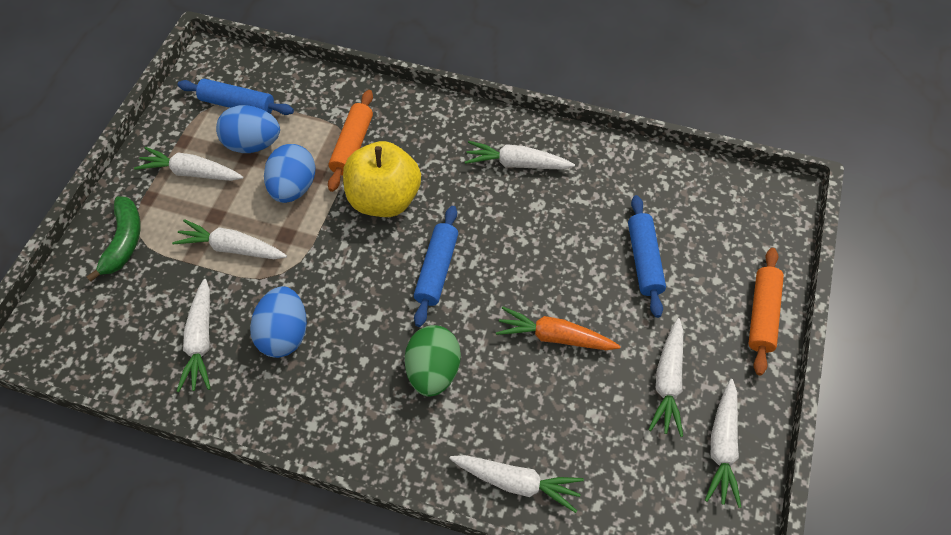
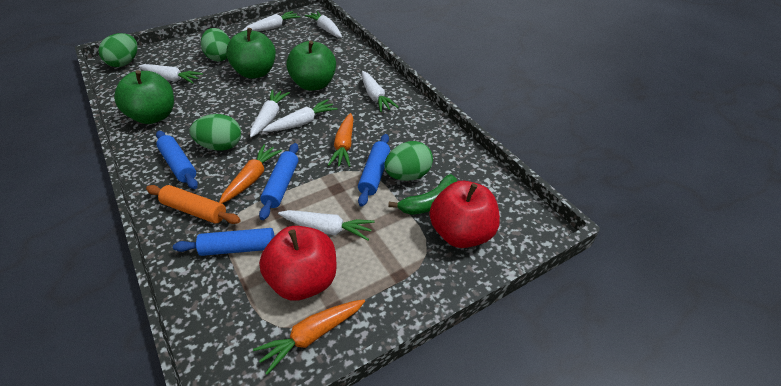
blue egg: [216,105,280,153] [250,286,307,358] [264,144,315,203] = 3 -> none = 0
blue rolling pin: [177,79,294,115] [414,206,458,327] [628,195,666,318] = 3 -> [156,131,198,189] [173,228,275,256] [259,143,299,220] [358,134,390,207] = 4
green apple: none = 0 -> [114,70,174,124] [226,28,276,79] [286,41,336,90] = 3
green egg: [405,325,461,397] = 1 -> [99,33,138,67] [190,114,241,151] [201,28,230,61] [384,141,433,181] = 4
orange carrot: [496,306,621,350] = 1 -> [219,144,282,203] [253,299,365,375] [328,113,353,167] = 3
orange rolling pin: [328,90,373,192] [748,248,784,375] = 2 -> [146,185,241,224] = 1
red apple: none = 0 -> [259,226,337,301] [429,181,500,248] = 2
yellow apple: [343,141,421,217] = 1 -> none = 0

